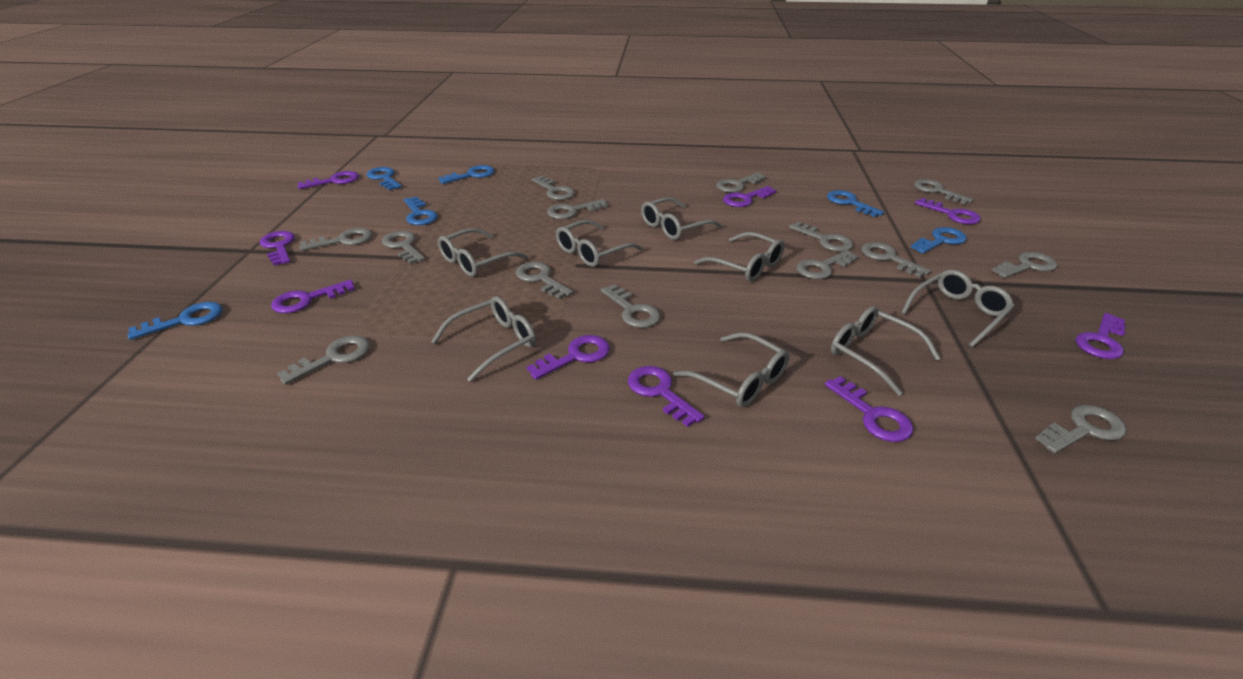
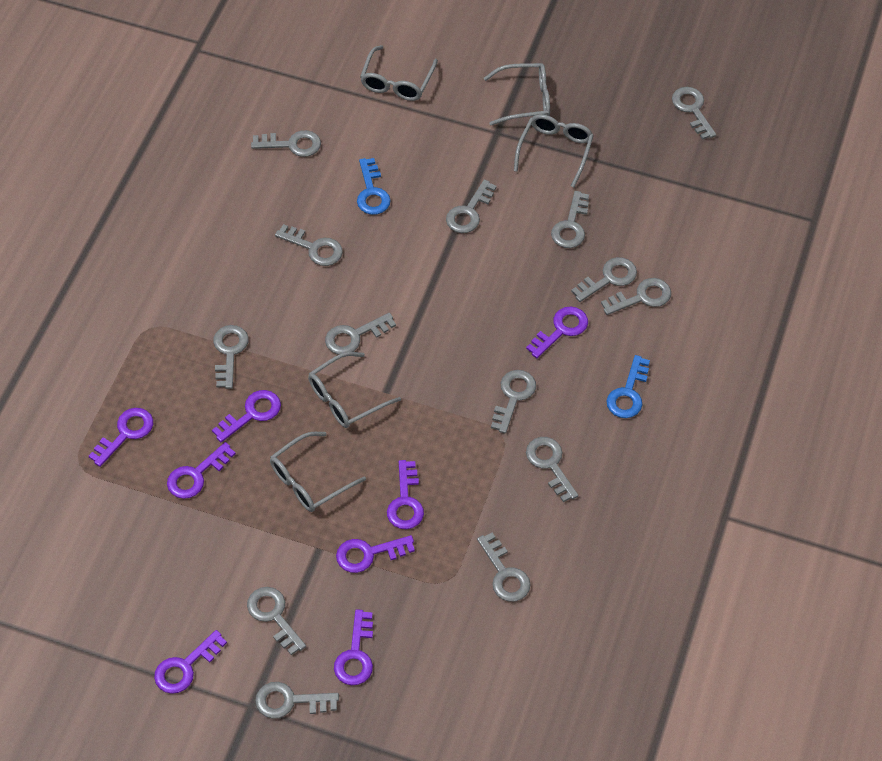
blue key: [127,302,222,340] [367,167,402,190] [404,197,438,225] [438,165,494,184] [827,190,884,217] [911,227,967,254] = 6 -> [357,158,391,215] [607,355,650,418] = 2
grey glasses: [431,296,536,382] [438,228,528,277] [556,220,643,267] [641,197,722,240] [673,332,790,407] [694,232,785,282] [831,306,941,396] [901,270,1014,347] = 8 -> [270,432,366,512] [308,352,401,428] [360,45,438,101] [484,63,550,125] [514,114,594,187] = 5
purple key: [259,231,295,266] [271,280,355,313] [298,171,359,189] [527,335,610,380] [628,366,704,427] [723,186,776,207] [825,376,913,442] [915,198,981,224] [1076,313,1126,359] = 9 -> [89,408,153,467] [154,630,227,694] [167,442,236,499] [212,390,281,442] [334,609,373,685] [336,535,415,573] [387,460,424,529] [526,306,588,358] = 8

